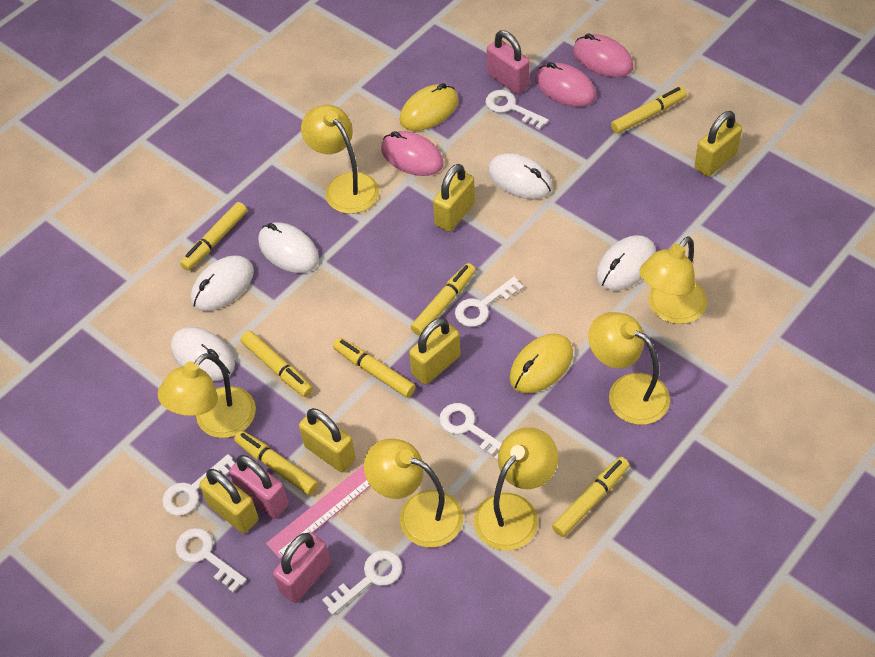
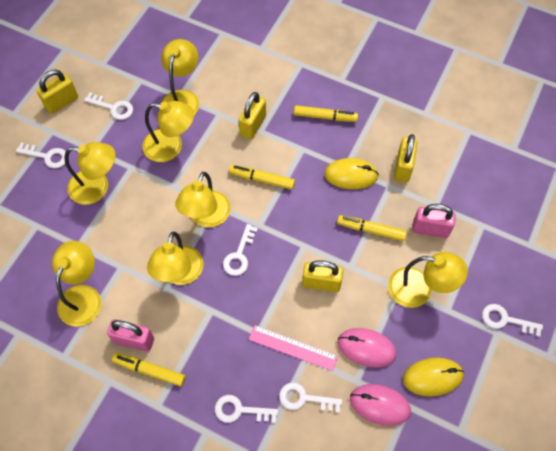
pink mouse: [381,131,443,176] [536,62,596,107] [573,33,633,77] = 3 -> [338,328,396,368] [350,384,411,426] = 2
pink padlock: [229,455,289,519] [273,532,331,603] [487,30,530,94] = 3 -> [107,319,154,352] [412,204,456,238] = 2
white mouse: [171,327,235,381] [191,255,254,311] [258,222,319,273] [488,153,552,199] [596,235,656,291] = 5 -> none = 0
yellow lamp: [158,353,256,438] [301,105,379,214] [364,439,463,547] [474,427,558,551] [588,312,670,425] [639,236,707,324] = 6 -> [52,241,101,327] [65,142,115,205] [142,101,194,162] [147,232,204,285] [161,39,199,115] [175,172,231,227] [388,252,468,308] = 7
yellow marker: [180,202,247,271] [234,431,318,495] [240,331,313,397] [333,338,416,398] [410,263,476,336] [552,457,630,537] [611,87,687,134] = 7 -> [112,352,186,386] [229,165,295,190] [294,105,358,122] [337,215,407,241] = 4
yellow padlock: [199,469,259,533] [299,408,356,472] [409,318,461,385] [433,164,475,232] [694,111,742,177] = 5 -> [37,70,78,114] [238,92,266,139] [302,260,343,292] [394,134,418,182] = 4

